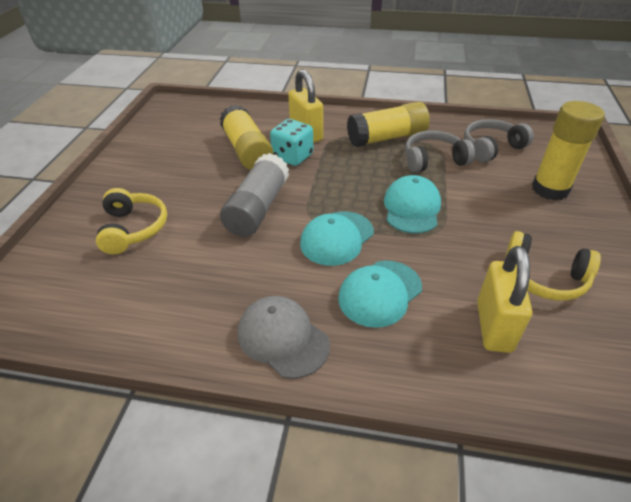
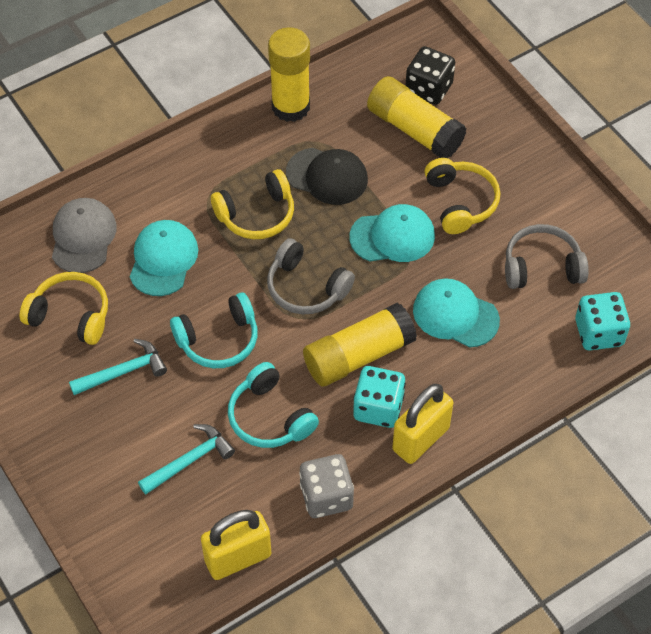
black cap: none = 0 -> [286,148,368,205] = 1
black dice: none = 0 -> [405,46,455,105] = 1
grey dice: none = 0 -> [299,454,354,518] = 1
grey glue stick: [220,153,289,237] = 1 -> none = 0
turquoise dice: [270,119,313,166] = 1 -> [353,366,406,428] [575,292,630,351] = 2
turquoise hammer: none = 0 -> [69,339,167,395] [138,424,235,494] = 2
turquoise headphones: none = 0 -> [170,292,258,368] [228,362,319,448] = 2
yellow headphones: [96,188,167,254] [506,231,601,301] = 2 -> [20,272,108,345] [211,169,294,239] [425,158,500,234] = 3

